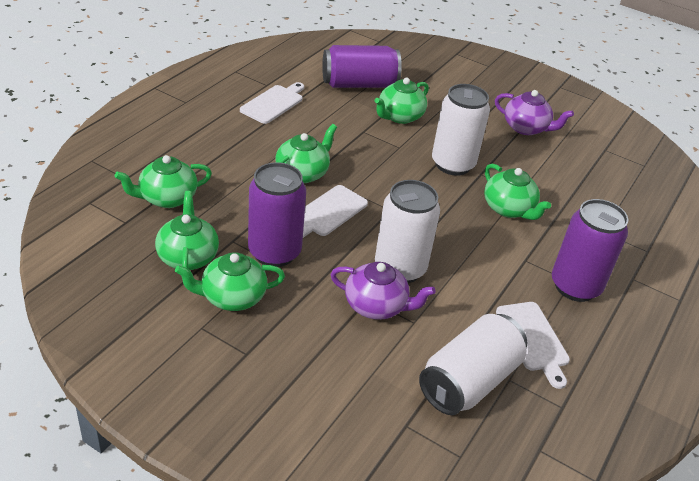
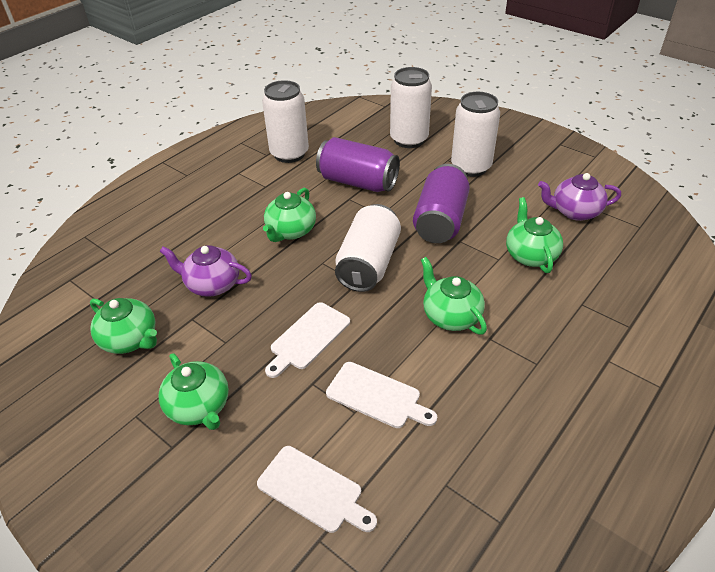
green teapot: [115,155,212,208] [155,191,219,270] [175,252,285,311] [276,124,337,183] [375,78,429,124] [484,164,551,220] = 6 -> [90,298,157,354] [158,353,229,430] [263,188,316,242] [421,257,487,335] [506,197,563,273] = 5
purple can: [248,162,306,267] [322,45,402,88] [552,199,628,302] = 3 -> [316,137,400,192] [413,164,470,243] = 2
white can: [375,180,440,283] [419,314,527,415] [432,84,490,176] = 3 -> [262,80,309,163] [335,204,401,292] [390,67,432,148] [451,92,500,177] = 4

